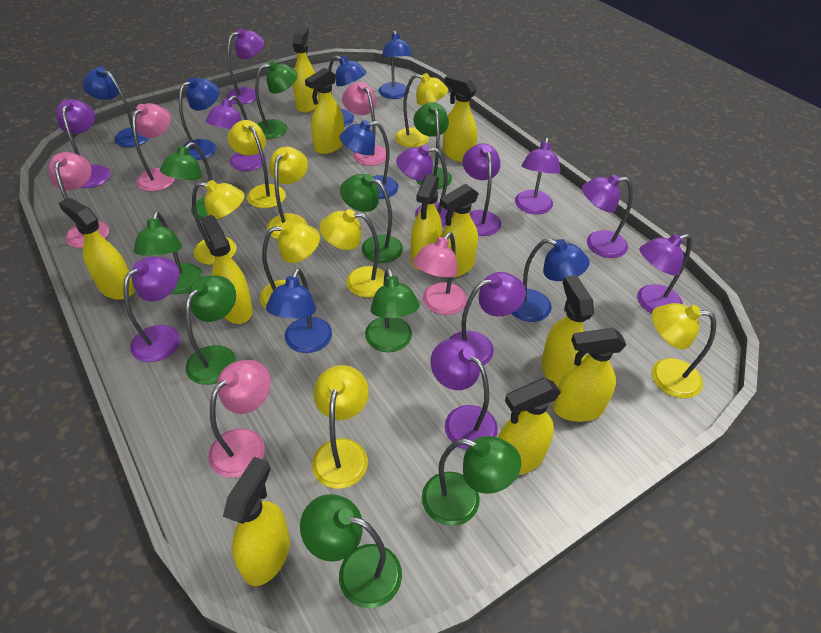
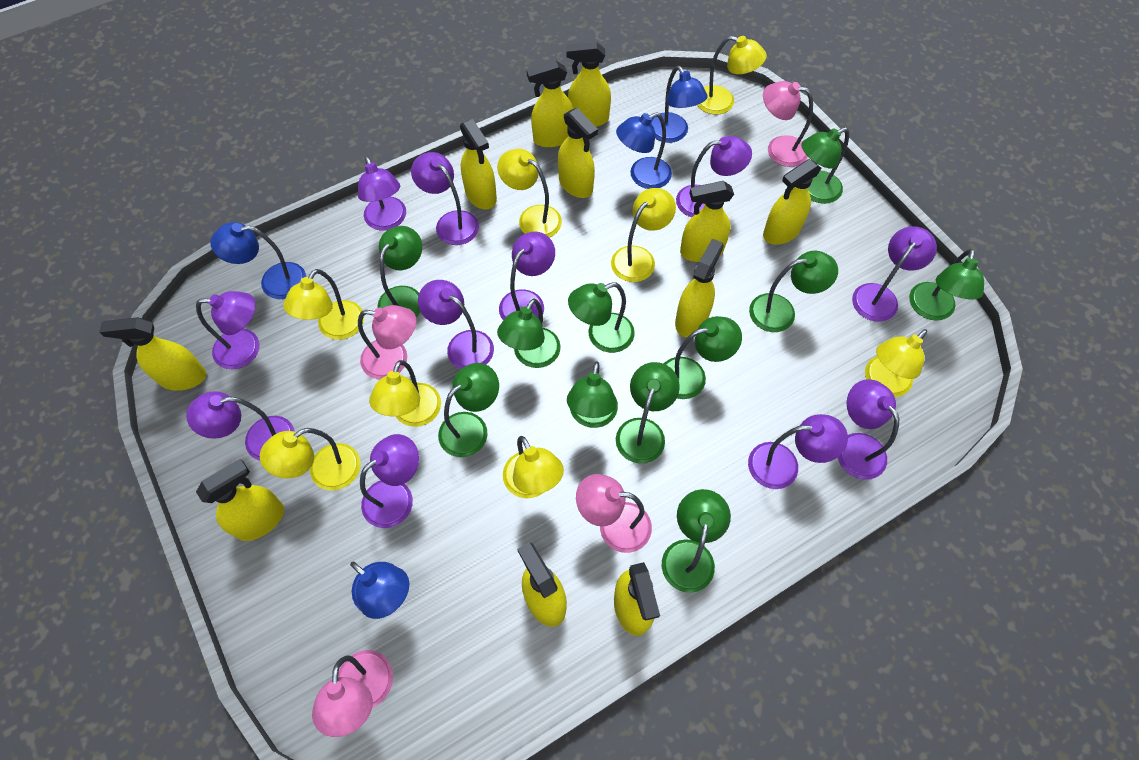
blue lamp: [82,67,149,147] [179,77,219,160] [266,268,332,353] [328,55,366,126] [340,120,399,199] [378,30,413,99] [511,238,590,322] = 7 -> [210,222,306,299] [350,561,409,619] [616,112,672,189] [651,66,707,143] = 4
green lamp: [134,212,203,294] [160,142,223,220] [185,275,236,385] [255,61,298,139] [300,494,402,608] [340,174,403,263] [365,268,420,352] [413,102,452,189] [422,436,521,526] = 9 -> [377,226,422,317] [438,363,499,457] [497,299,561,368] [567,362,618,428] [568,282,635,353] [616,362,680,464] [662,489,731,593] [664,316,742,399] [749,251,838,332] [801,127,849,204] [909,249,984,321] = 11
pink lamp: [48,152,109,248] [132,103,175,191] [208,360,271,478] [342,82,386,166] [413,232,467,315] = 5 -> [312,650,393,737] [358,305,416,379] [576,474,652,553] [763,81,813,167] = 4

